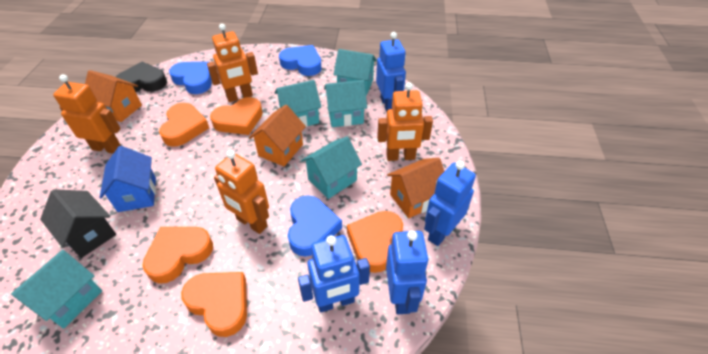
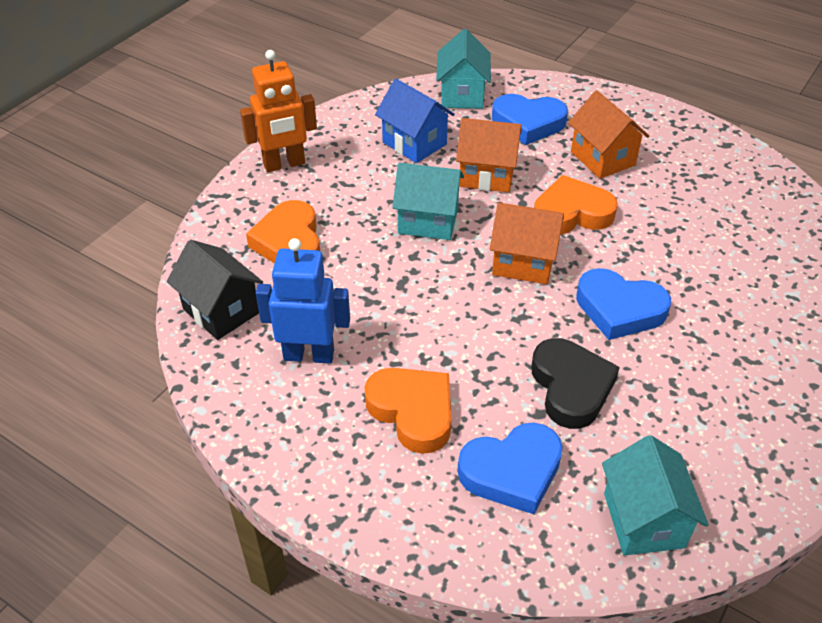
blue robot: [298,235,370,313] [376,32,406,112] [386,230,429,314] [424,161,476,246] = 4 -> [256,238,350,364] = 1
orange heart: [143,227,213,284] [159,103,209,147] [181,272,247,337] [210,97,263,135] [347,211,403,273] = 5 -> [246,200,320,264] [365,368,451,454] [534,175,618,235] = 3
orange robot: [53,74,121,154] [207,24,258,102] [214,150,269,234] [377,82,433,161] = 4 -> [240,50,317,172] = 1
turquoise house: [11,250,102,329] [275,80,321,127] [301,137,362,199] [324,80,367,127] [334,49,377,96] = 5 -> [392,163,464,240] [436,29,491,109] [602,435,709,555] = 3

